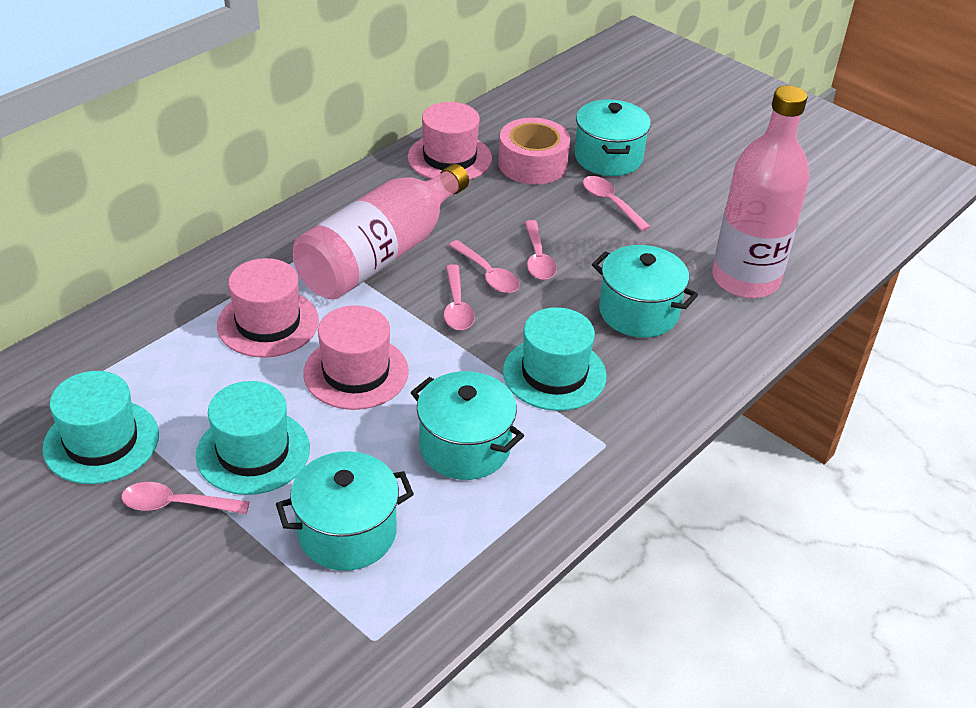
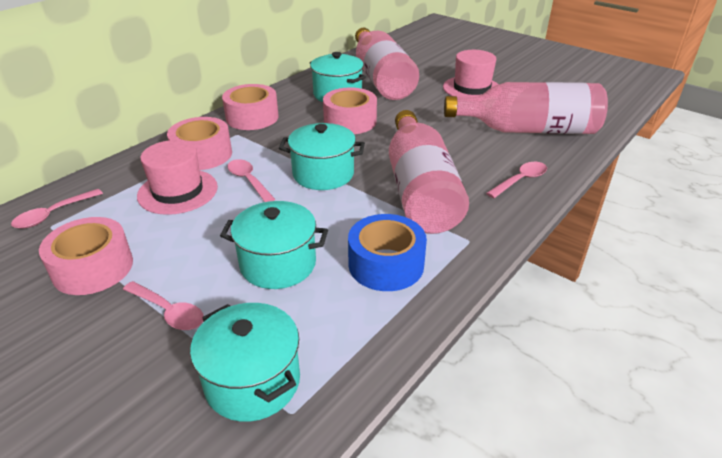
blue tape: none = 0 -> [348,214,427,291] = 1
pink bottle: [293,164,469,299] [712,85,809,298] = 2 -> [355,28,419,100] [389,110,469,234] [444,82,608,134] = 3
pink hat: [217,258,319,358] [303,305,409,410] [408,102,492,180] = 3 -> [137,140,218,215] [443,50,499,98] = 2
pink spoon: [121,482,249,514] [444,264,475,330] [449,240,520,293] [524,220,557,280] [583,176,651,231] = 5 -> [11,189,103,229] [123,281,204,330] [227,159,275,202] [486,162,547,198] = 4
pink tape: [498,118,570,184] = 1 -> [39,217,133,295] [167,117,232,170] [222,84,279,130] [323,87,377,134] = 4
turquoise hat: [42,371,159,484] [196,381,310,495] [503,307,606,411] = 3 -> none = 0

